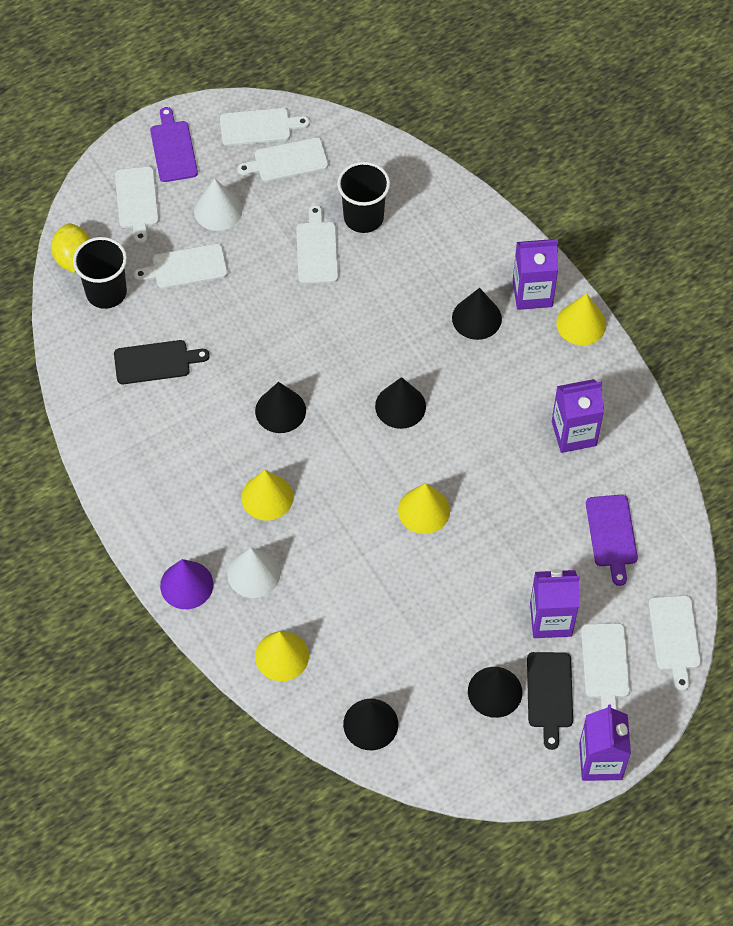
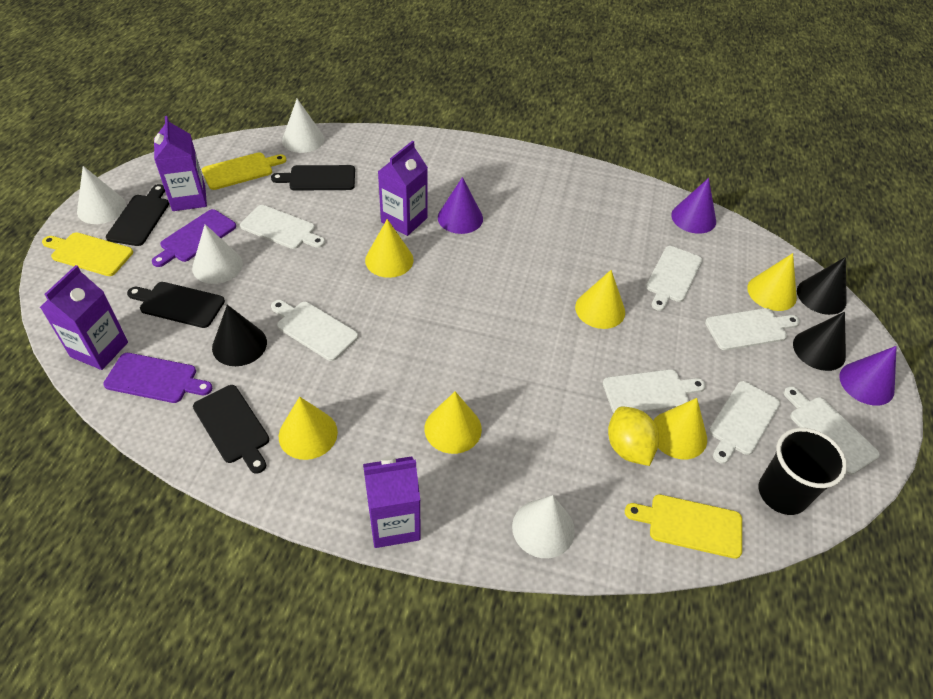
black cone: [255,382,306,433] [343,699,398,750] [375,377,426,429] [452,288,502,340] [468,667,522,718] = 5 -> [212,305,267,366] [793,312,846,371] [797,257,847,315] = 3
black cup: [73,237,127,309] [337,162,390,233] = 2 -> [759,428,847,515] = 1
black cutting board: [114,340,210,384] [527,652,573,750] = 2 -> [106,184,169,246] [127,282,225,328] [193,385,269,474] [271,165,355,191] = 4
purple cone: [160,559,213,609] = 1 -> [438,177,483,234] [671,178,716,234] [839,346,897,406] = 3
white cone: [194,179,242,231] [227,548,280,598] = 2 -> [77,166,126,224] [192,224,243,284] [282,99,324,153] [512,495,575,558] = 4
yellow cone: [241,470,294,521] [255,631,309,681] [398,483,450,534] [556,293,606,345] = 4 -> [279,397,338,460] [365,219,414,278] [424,391,482,454] [575,270,625,329] [653,398,707,459] [747,253,797,311] = 6
yellow cutting board: none = 0 -> [42,232,133,276] [202,152,286,190] [625,494,742,559] = 3

